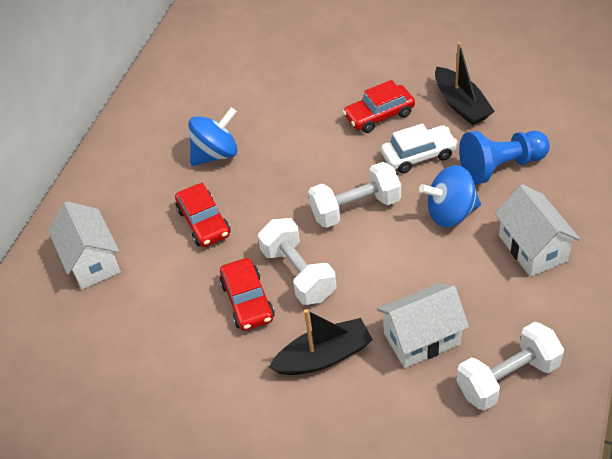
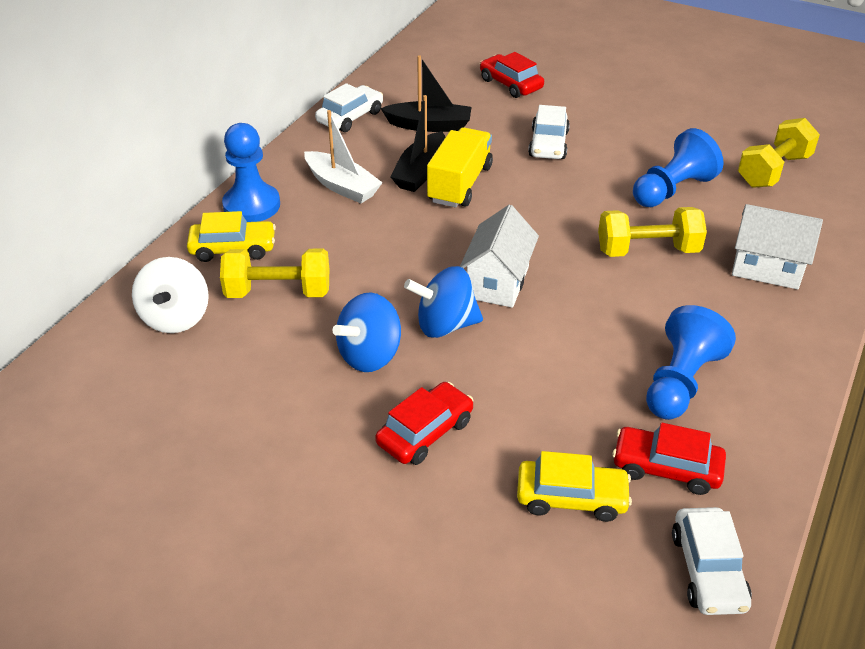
blue pawn: [459,131,550,185] = 1 -> [222,123,280,222] [633,128,724,207] [646,305,736,420] = 3
white boat: none = 0 -> [304,110,383,203] = 1
white car: [381,123,458,173] = 1 -> [315,83,383,132] [528,105,570,159] [672,507,752,615] = 3
white dumbbell: [258,218,336,305] [308,162,401,228] [457,322,564,411] = 3 -> none = 0
white house: [48,201,121,289] [377,283,469,368] [494,184,580,277] = 3 -> [460,205,539,308] [732,204,823,290] = 2
white spinning top: none = 0 -> [132,257,209,333] = 1
yellow car: none = 0 -> [187,211,276,262] [517,451,632,522] = 2
yellow dumbbell: none = 0 -> [220,249,329,298] [598,207,707,257] [738,118,820,188] = 3
yellow truck: none = 0 -> [427,127,493,208] = 1

